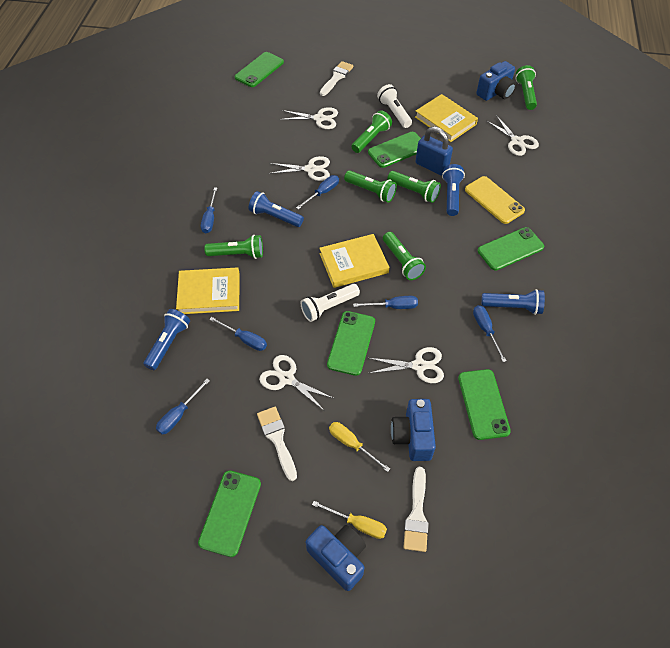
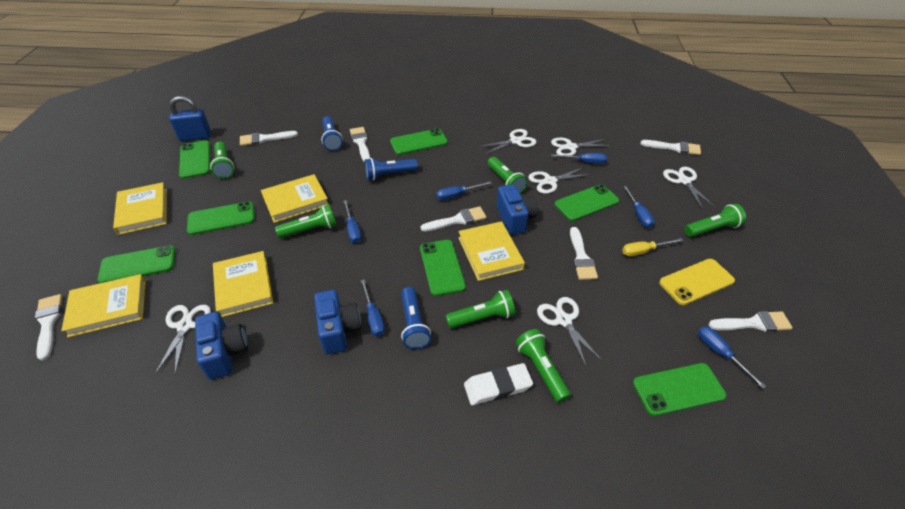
blue flashlight: [143,309,190,370] [249,191,304,227] [442,164,465,216] [481,289,545,315] = 4 -> [321,116,343,151] [365,158,418,180] [401,287,431,350] = 3
green phone: [198,471,261,557] [235,52,284,87] [327,311,375,376] [368,132,421,168] [458,369,511,440] [478,227,544,271] = 6 -> [97,245,175,283] [179,140,210,179] [187,201,255,235] [390,128,448,155] [420,240,466,296] [555,184,619,221] [633,363,726,416] = 7
white brush: [257,407,297,481] [320,61,354,96] [403,467,429,552] = 3 -> [35,294,62,361] [240,131,298,146] [350,127,370,162] [421,206,487,232] [570,227,598,280] [640,140,701,155] [708,311,793,332] = 7
white eraser: none = 0 -> [464,363,533,405] = 1
white flashlight: [301,284,360,322] [377,84,412,128] = 2 -> none = 0
white scissors: [259,355,335,410] [268,156,330,181] [279,107,338,129] [369,347,444,383] [486,115,539,156] = 5 -> [155,305,211,374] [478,129,537,155] [528,167,592,194] [537,297,603,367] [551,137,612,156] [663,167,715,209] = 6
yellow book: [176,268,240,314] [319,234,389,288] [415,94,478,142] = 3 -> [61,274,146,337] [113,182,167,235] [213,251,273,317] [261,174,329,223] [458,221,525,281] = 5
yellow screwdriver: [312,501,387,539] [329,422,390,472] = 2 -> [622,238,683,256] = 1

